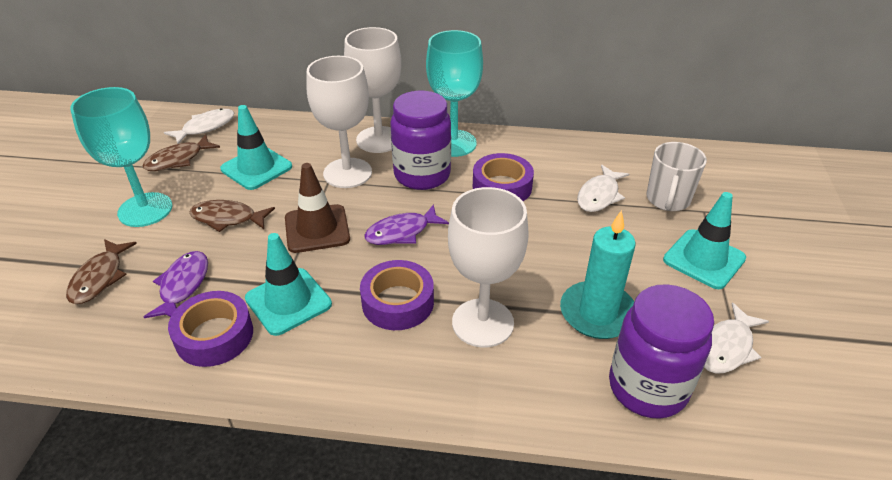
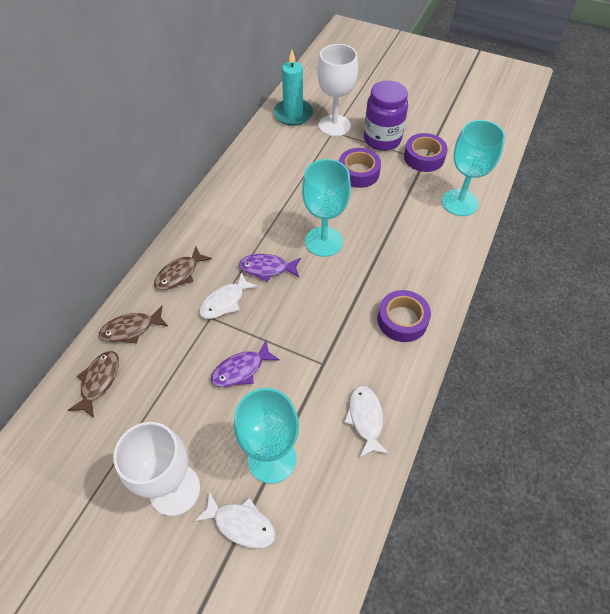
brown traffic cone: [285,163,350,253] = 1 -> none = 0
purple jar: [390,91,451,190] [609,284,714,419] = 2 -> [364,80,408,151] = 1
turquoise goblet: [70,87,172,227] [426,30,483,157] = 2 -> [234,388,299,484] [302,159,351,257] [442,120,505,216] = 3
turquoise traffic cone: [220,105,292,190] [245,233,332,336] [663,192,746,289] = 3 -> none = 0
white goblet: [307,56,372,188] [344,27,401,153] [448,187,529,347] = 3 -> [113,422,200,516] [317,44,358,137] = 2
white mug: [647,142,707,211] = 1 -> none = 0

